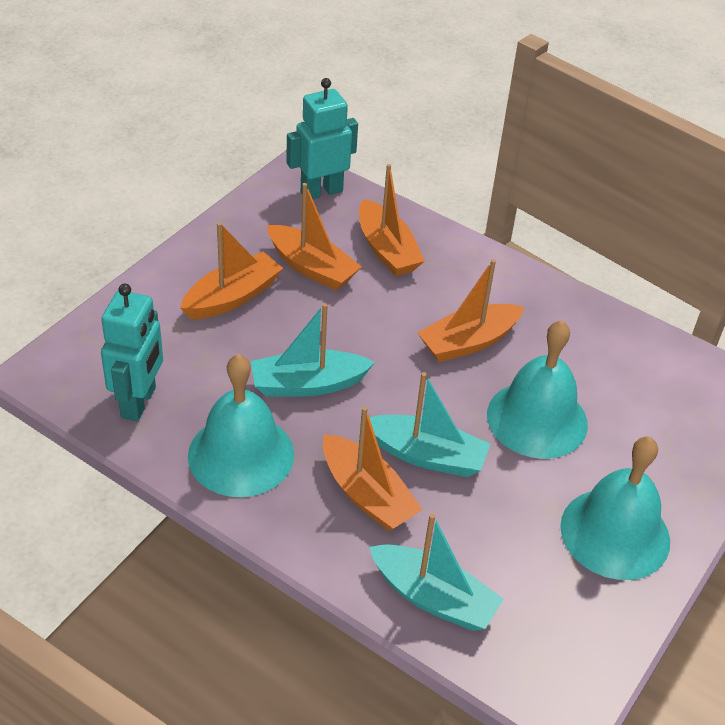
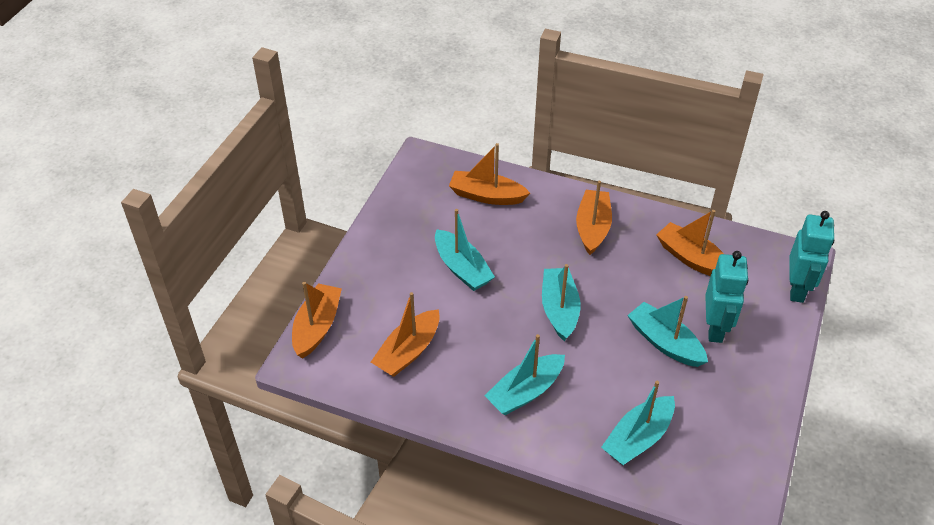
turquoise bell: [188,354,294,497] [487,320,588,459] [560,437,670,580] = 3 -> none = 0
turquoise boat: [251,303,375,397] [369,513,504,631] [370,372,490,477] = 3 -> [435,209,495,291] [484,334,565,415] [542,264,580,341] [601,381,675,465] [627,296,708,367] = 5

